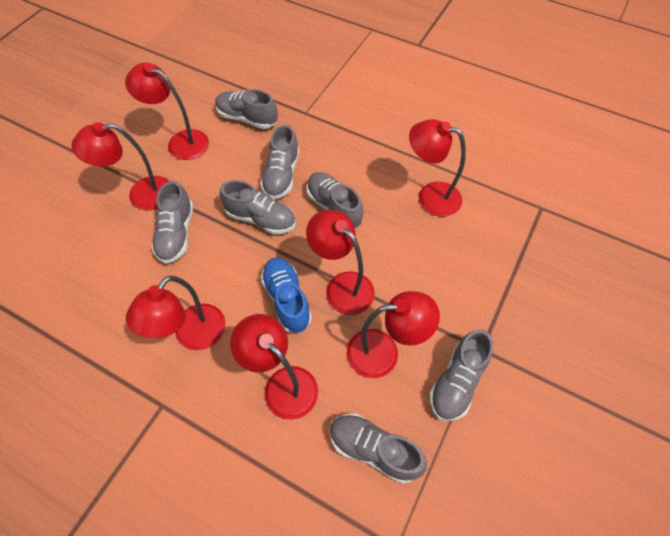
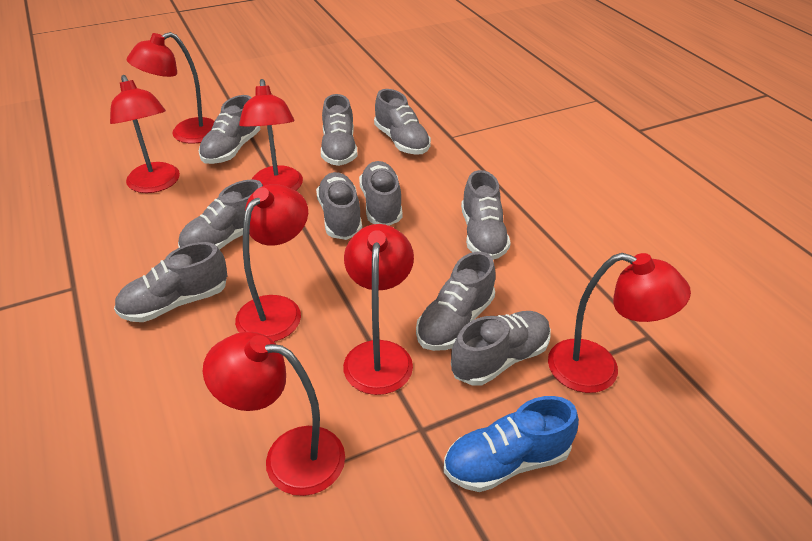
grey shoe: [151,181,193,264] [215,89,278,129] [220,180,296,235] [260,125,300,199] [307,172,363,229] [330,414,427,484] [429,329,493,421] = 7 -> [114,242,227,322] [178,179,263,250] [199,95,260,164] [316,172,362,240] [321,94,357,166] [359,161,402,226] [374,89,431,155] [416,251,496,351] [451,311,551,386] [461,170,511,260] = 10

